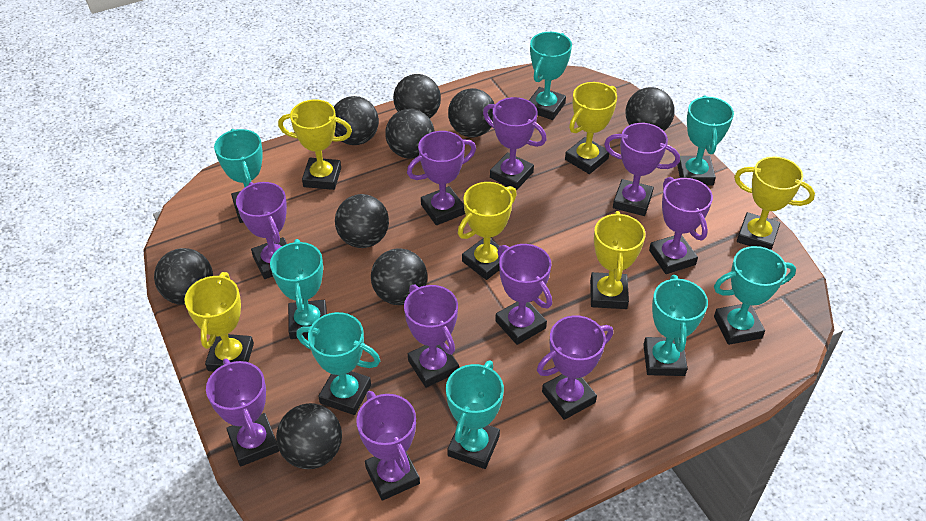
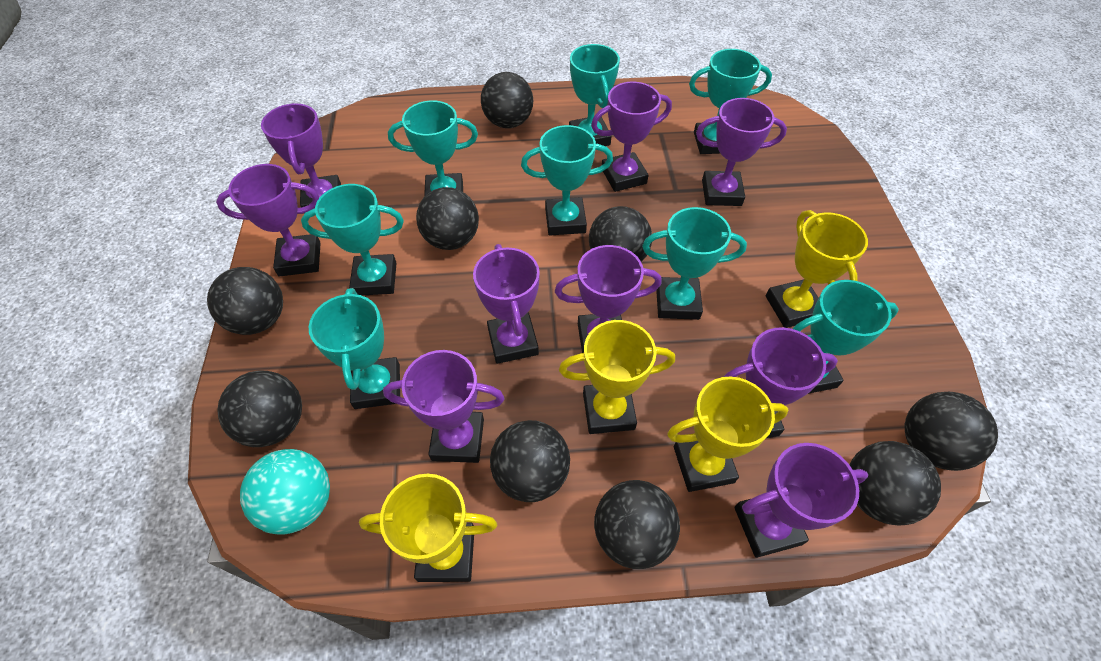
purple trophy: [206,359,279,467] [236,182,287,279] [356,391,420,501] [404,284,459,388] [407,131,476,225] [483,97,547,190] [495,244,552,345] [537,315,613,420] [604,123,680,216] [649,177,713,274] = 10 -> [216,164,321,276] [261,103,341,214] [383,350,505,463] [473,244,540,364] [555,245,662,353] [591,82,672,192] [696,98,787,206] [724,327,838,438] [734,443,868,558] = 9
turquoise ball: none = 0 -> [240,449,330,534] = 1
yellow trophy: [185,272,254,372] [278,100,352,190] [458,182,517,280] [565,82,617,174] [590,211,645,309] [734,156,815,250] = 6 -> [359,474,497,582] [559,320,675,434] [667,377,789,492] [766,210,868,328] = 4

